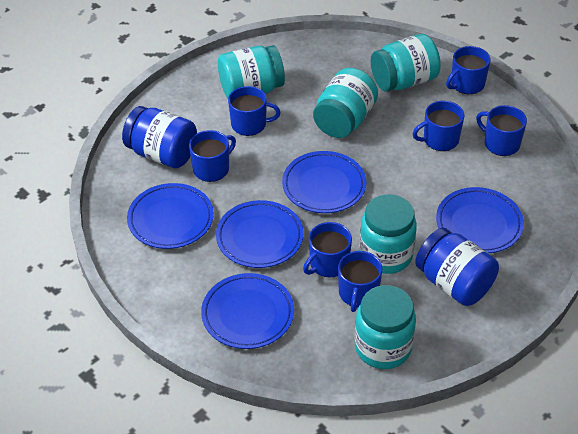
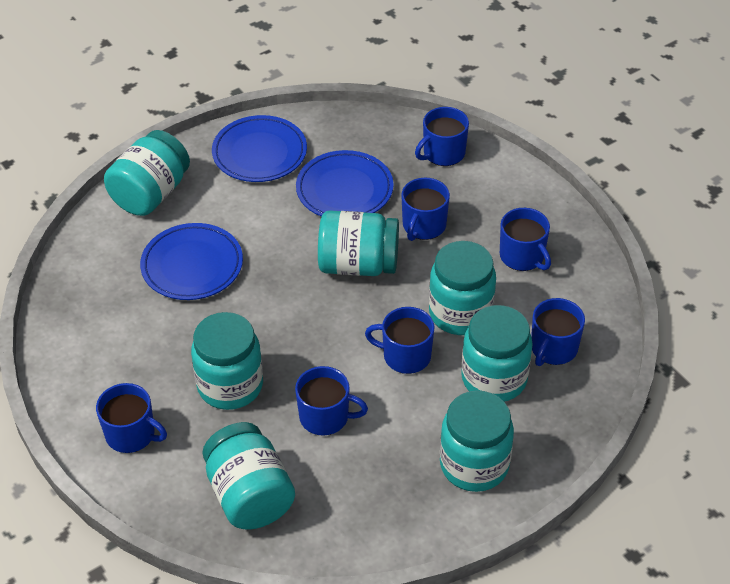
blue jar: [122,106,197,168] [415,228,499,306] = 2 -> none = 0
blue plate: [127,183,214,249] [201,273,294,349] [216,200,304,268] [282,151,367,213] [436,187,524,253] = 5 -> [140,223,243,300] [212,115,307,182] [296,150,394,217] = 3
turquoise jar: [218,45,285,98] [313,68,378,138] [355,285,416,369] [359,194,417,274] [371,34,441,92] = 5 -> [104,130,190,216] [191,312,263,410] [203,422,295,530] [318,210,399,276] [429,241,496,335] [440,390,514,492] [461,305,533,402] = 7

